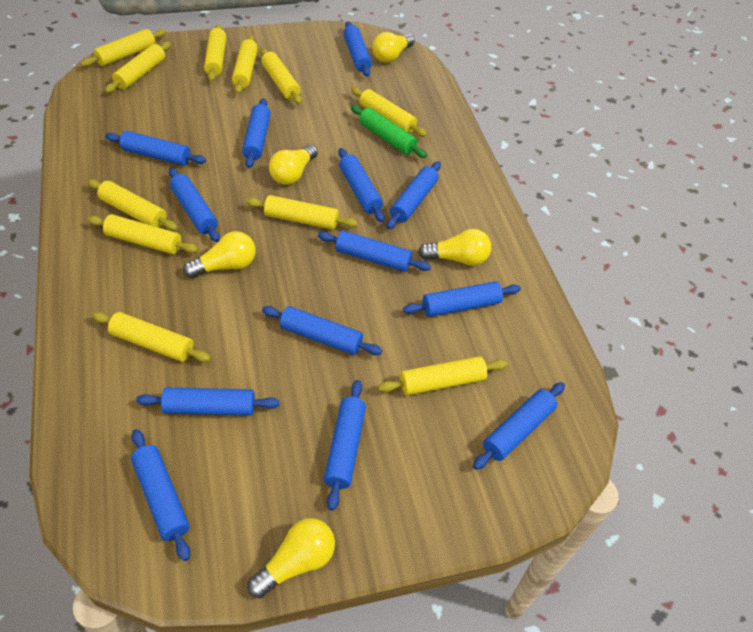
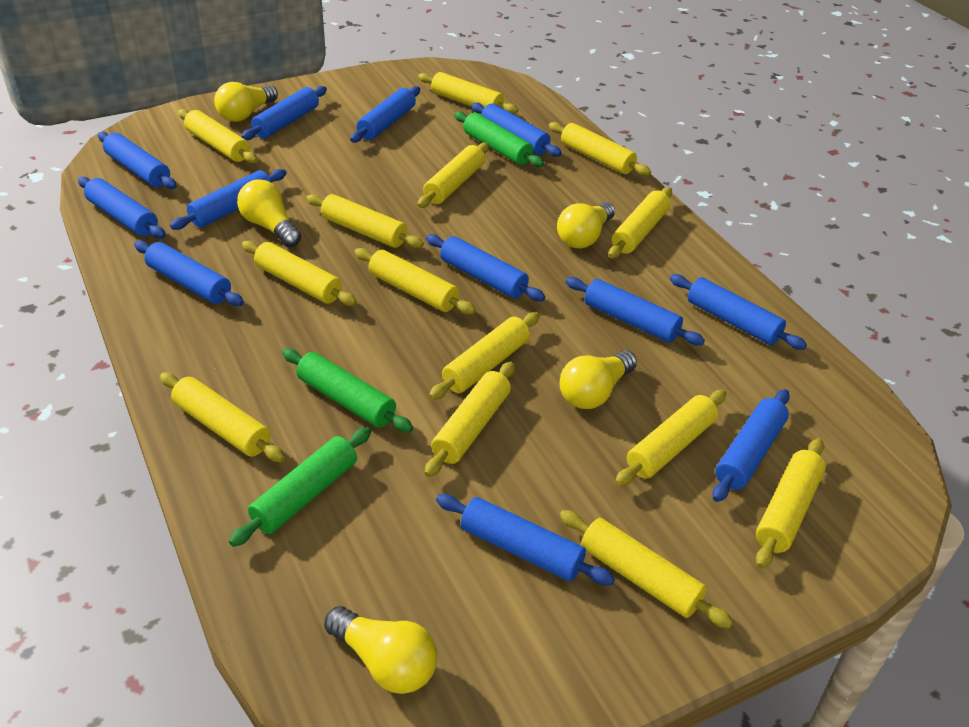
blue rolling pin: [105,131,206,166] [131,429,190,561] [136,387,280,416] [169,168,220,242] [242,98,271,168] [262,306,383,355] [318,230,431,272] [324,380,366,511] [338,148,384,222] [343,21,372,77] [387,161,441,229] [403,281,521,317] [473,382,565,470] = 13 -> [78,177,166,239] [98,132,177,189] [134,241,244,306] [170,169,286,230] [241,86,327,140] [350,86,420,142] [426,234,545,301] [436,494,615,585] [471,103,562,157] [566,277,705,345] [670,274,807,350] [712,389,790,502] = 12
green rolling pin: [351,105,427,158] = 1 -> [229,427,371,547] [282,349,413,432] [454,111,544,167] = 3
yellow rolling pin: [81,29,167,67] [87,214,198,254] [88,179,178,231] [92,312,211,362] [105,42,171,93] [204,24,226,82] [232,35,258,94] [246,195,358,230] [260,48,302,104] [351,87,427,137] [378,356,507,396] = 11 -> [160,373,285,462] [178,109,258,163] [242,241,357,306] [306,194,424,248] [354,248,476,315] [418,72,518,114] [418,143,489,208] [425,362,515,477] [429,312,540,400] [549,122,651,176] [559,510,733,629] [609,187,672,258] [615,390,727,486] [756,438,826,569] = 14

